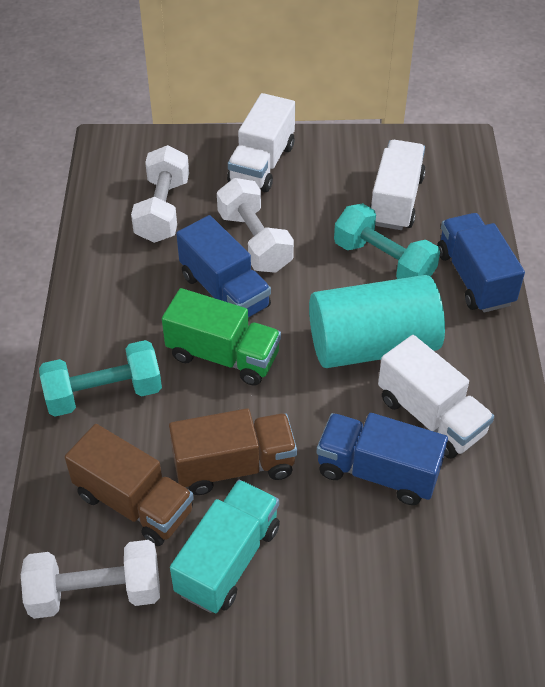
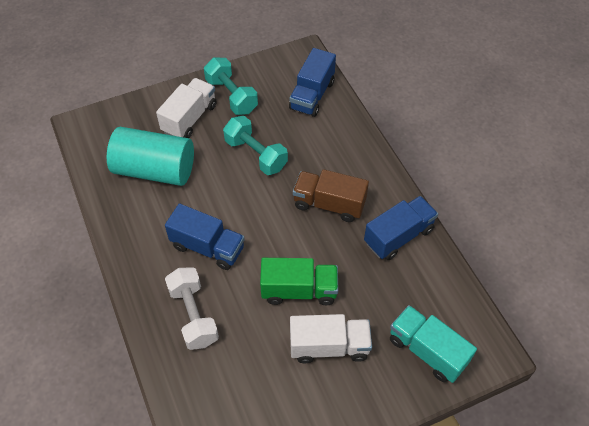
brown truck: [65,424,194,546] [169,408,297,495] = 2 -> [293,169,369,222] = 1
white dumbbell: [21,540,160,619] [131,145,189,243] [217,178,294,273] = 3 -> [165,267,219,350] = 1
white truck: [227,93,295,192] [370,140,426,230] [378,335,494,459] = 3 -> [156,78,217,138] [290,314,372,363] = 2

